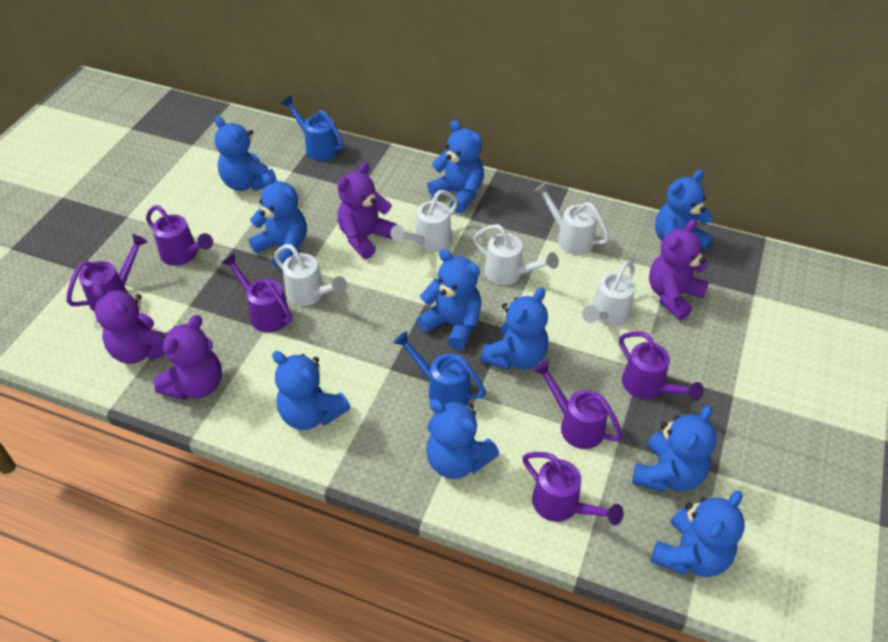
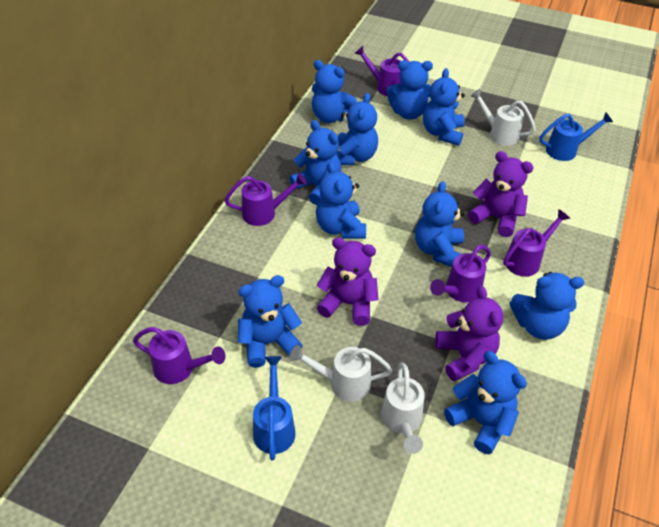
purple teddy bear: [92,285,168,364] [154,315,222,400] [337,162,397,259] [649,219,709,320] = 4 -> [317,238,379,326] [435,286,503,382] [468,151,534,237] = 3
purple watering can: [66,234,148,311] [146,205,213,266] [221,253,292,333] [522,452,624,525] [533,360,623,449] [619,331,704,401] = 6 -> [133,327,226,384] [224,173,307,226] [354,46,409,96] [430,245,491,303] [503,209,570,277] = 5
white watering can: [274,244,347,306] [391,190,458,251] [473,224,559,285] [534,182,610,255] [582,261,635,326] = 5 -> [289,345,392,402] [381,362,424,454] [470,89,536,146] = 3

